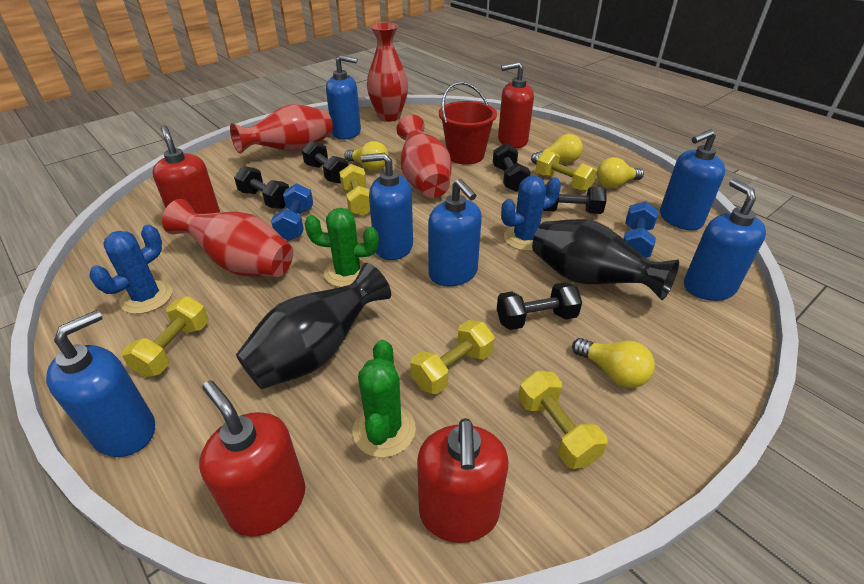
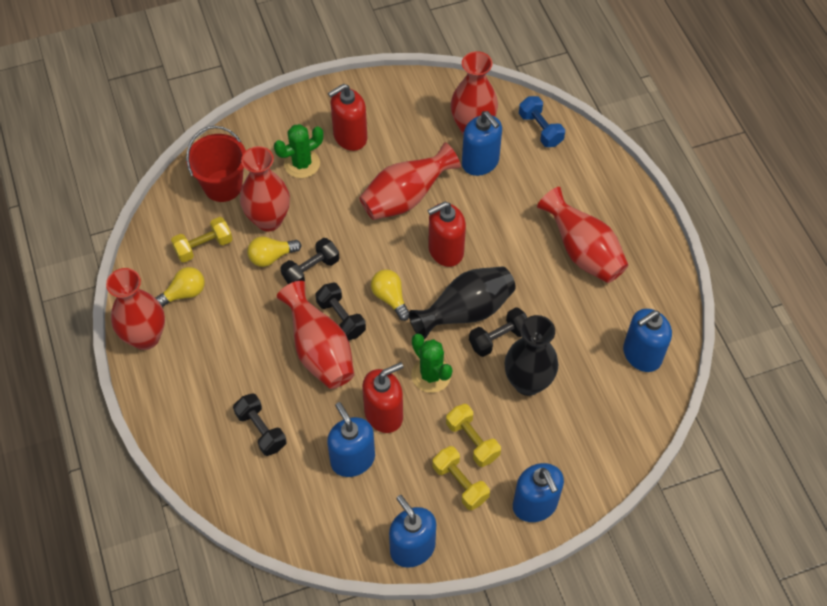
black dumbbell: [234,166,289,209] [302,141,349,184] [493,143,531,192] [497,282,582,330] [543,184,607,214] = 5 -> [233,393,287,456] [281,238,340,284] [316,282,366,341] [469,307,527,357] = 4
blue cactus: [89,225,172,314] [501,176,561,251] = 2 -> none = 0
blue dumbbell: [271,183,313,241] [623,201,658,258] = 2 -> [519,96,565,147] = 1
blue soap dispenser: [46,310,155,457] [326,55,361,139] [361,153,413,260] [428,179,482,286] [660,129,725,230] [684,179,766,301] = 6 -> [327,402,375,477] [389,495,436,568] [462,111,502,176] [513,463,564,522] [623,309,672,372] = 5
red soap dispenser: [152,125,220,214] [199,380,305,536] [417,418,508,543] [498,62,534,148] = 4 -> [328,84,367,151] [362,362,403,433] [428,202,466,267] = 3
red vase: [162,199,293,277] [230,104,333,154] [367,22,408,122] [397,114,452,198] = 4 -> [106,268,165,350] [240,146,290,231] [277,281,354,389] [359,142,461,220] [451,51,498,134] [537,187,628,283] = 6
yellow dumbbell: [122,296,209,377] [339,164,370,216] [410,320,495,394] [518,371,608,469] [536,150,597,192] = 5 -> [171,217,232,262] [432,446,490,510] [446,404,501,467] = 3
yellow light bulb: [344,141,389,171] [531,134,583,164] [572,338,655,388] [597,157,644,188] = 4 -> [155,267,205,307] [247,236,301,267] [371,269,409,321] = 3

